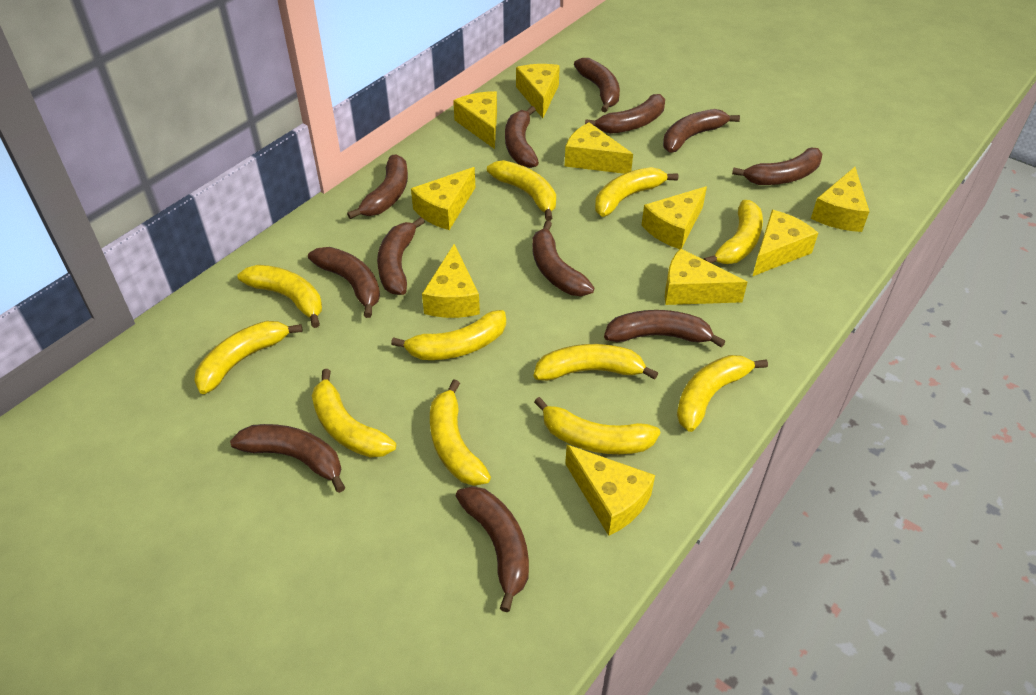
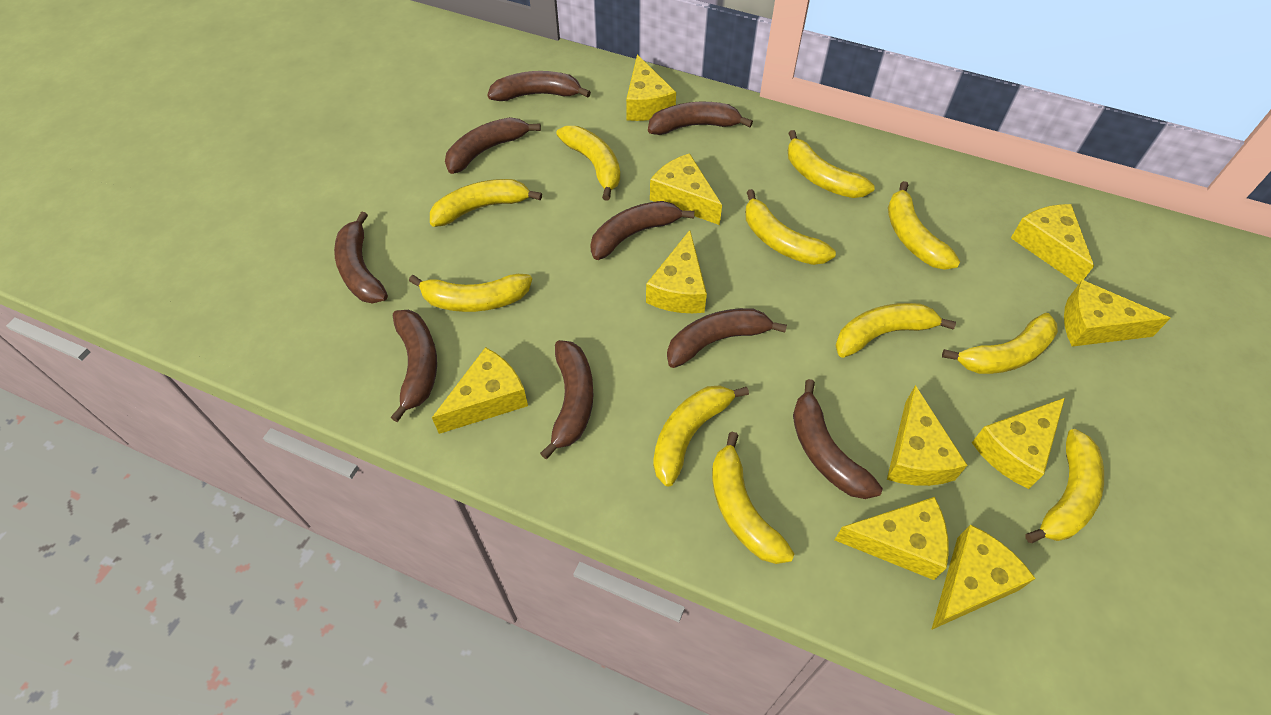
brown banana: [230,424,345,493] [308,247,380,318] [347,155,408,219] [377,217,425,295] [456,486,529,612] [505,106,539,168] [532,221,594,296] [574,58,620,113] [585,94,665,134] [604,310,725,348] [663,109,740,153] [732,148,822,185] = 12 -> [334,211,388,304] [390,310,437,422] [445,117,541,174] [487,71,591,101] [540,340,593,459] [590,201,695,260] [648,102,753,135] [667,308,787,368] [793,379,883,499] = 9

